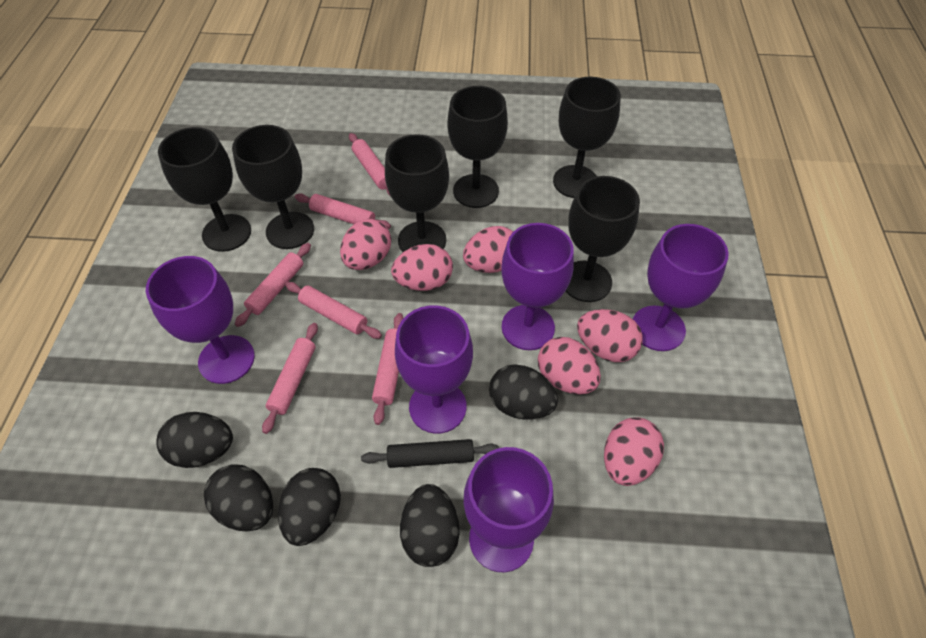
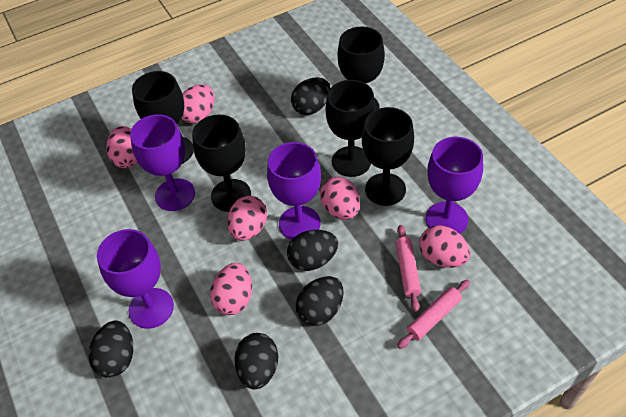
black goblet: [158,127,251,252] [232,125,314,249] [385,134,449,252] [448,86,508,208] [553,77,621,198] [565,176,640,302] = 6 -> [132,71,194,164] [192,114,251,212] [326,80,376,177] [337,27,385,109] [362,107,414,206] = 5
black rolling pin: [361,439,499,468] = 1 -> none = 0
pink rolling pin: [235,243,311,327] [262,323,318,434] [285,282,382,339] [295,193,391,229] [349,133,390,196] [372,313,403,425] = 6 -> [396,225,421,312] [397,280,470,349] = 2
purple goblet: [146,256,255,384] [395,305,473,434] [464,447,554,572] [501,223,574,350] [633,224,729,351] = 5 -> [97,229,174,329] [130,114,195,211] [267,142,321,240] [426,137,483,234] = 4

